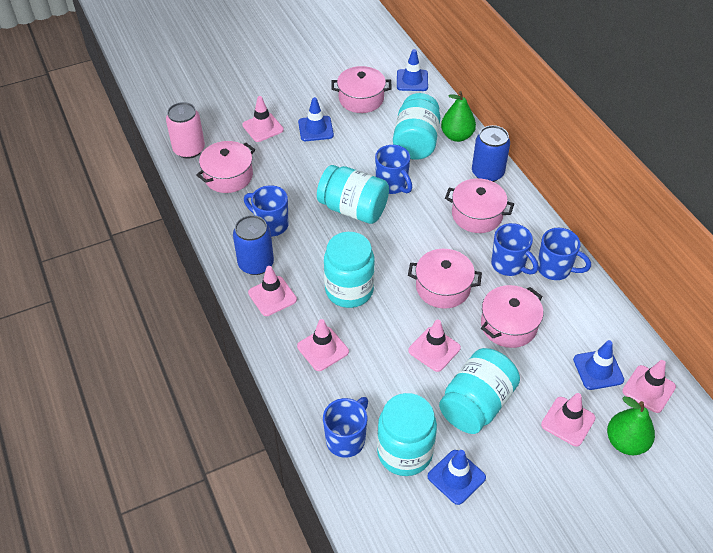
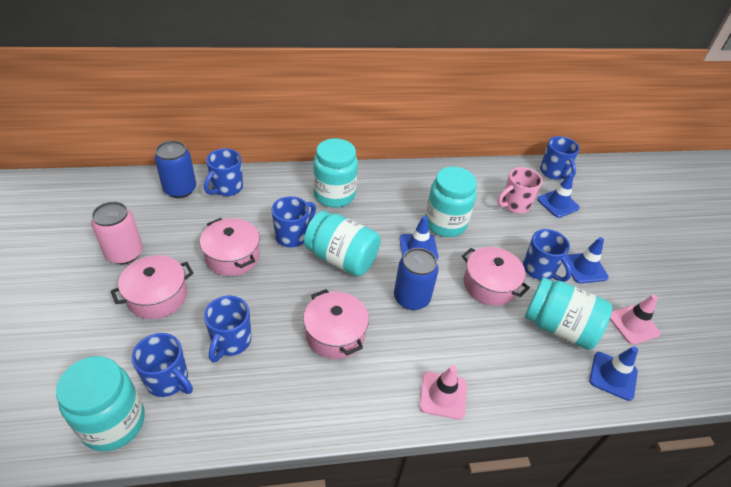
blue mug: [244,185,289,236] [323,397,368,458] [375,145,412,194] [491,223,538,276] [538,228,591,280] = 5 -> [131,333,193,397] [204,148,243,196] [204,296,251,363] [271,196,316,247] [523,229,572,282] [540,136,580,180] = 6
green pear: [441,91,476,142] [607,396,655,455] = 2 -> none = 0
pink mug: none = 0 -> [497,167,543,214] = 1
pink pot: [196,141,255,193] [331,66,392,113] [408,249,482,309] [445,178,514,233] [481,285,543,348] = 5 -> [110,255,193,319] [200,218,260,276] [303,289,369,359] [462,247,530,306] = 4
pink traffic cone: [242,96,284,142] [248,266,297,316] [297,319,349,371] [408,319,461,372] [541,393,596,447] [622,360,676,413] = 6 -> [419,366,467,420] [610,294,661,345] = 2

